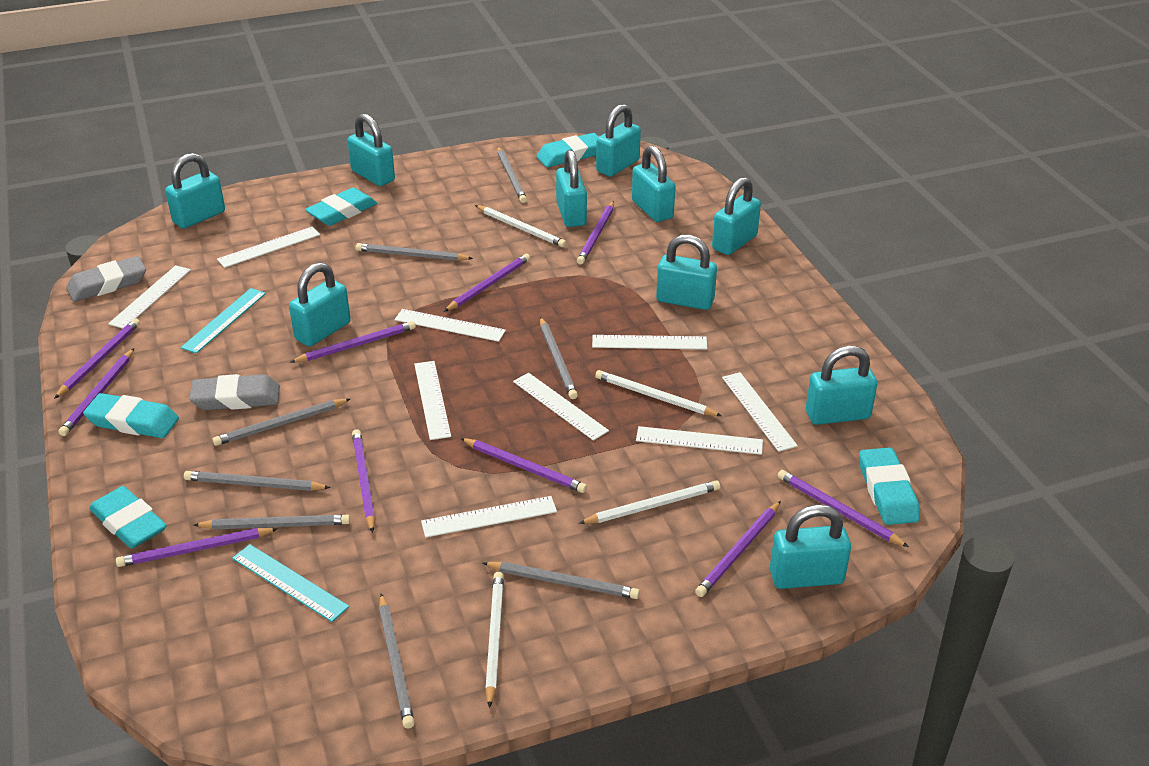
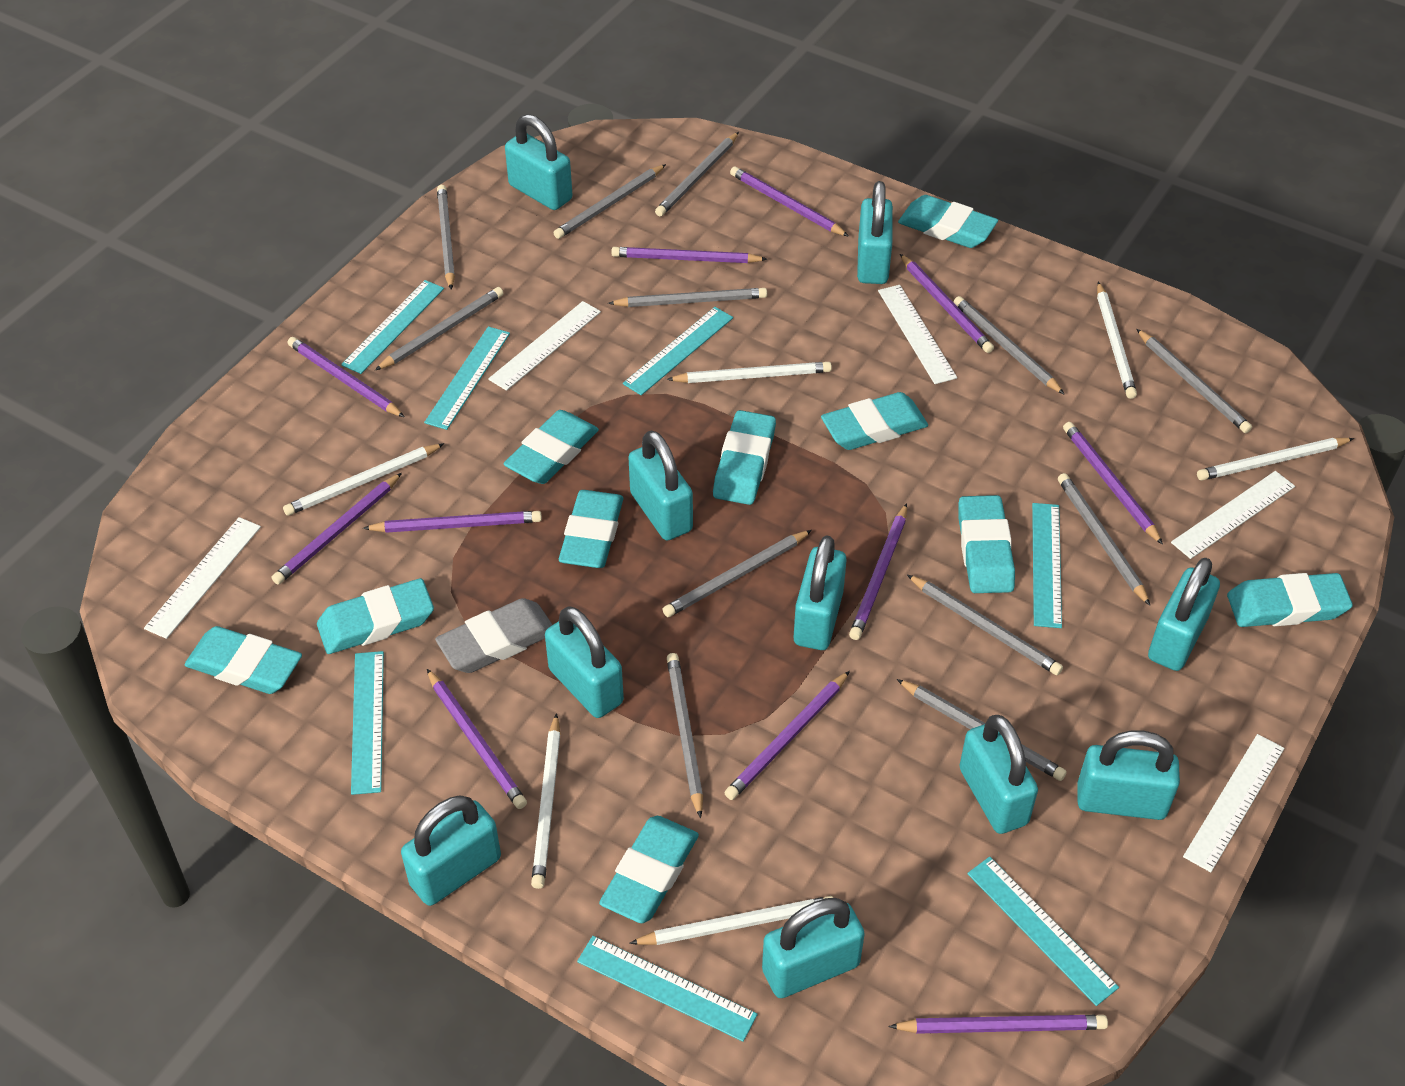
grey eraser: [66,256,146,302] [189,374,280,410] = 2 -> [435,598,552,673] = 1
grey pencil: [184,471,331,491] [194,515,350,529] [212,399,350,446] [356,243,473,261] [379,593,415,729] [483,562,640,599] [497,147,527,203] [540,317,578,399] = 8 -> [375,287,503,370] [437,185,455,290] [554,164,666,239] [608,288,767,307] [655,132,739,217] [663,530,812,617] [667,653,703,818] [897,679,1067,781] [907,575,1063,675] [954,296,1065,395] [1058,473,1150,606] [1136,329,1252,433] = 12
purple pencil: [54,318,140,399] [58,348,134,436] [116,528,278,567] [291,321,416,363] [352,429,375,533] [444,254,530,312] [460,438,587,493] [577,201,614,264] [695,501,781,597] [778,470,909,547] = 10 -> [272,473,402,585] [288,337,404,417] [363,511,542,533] [427,669,527,809] [611,247,767,263] [724,671,850,800] [730,166,849,237] [849,503,907,640] [889,1015,1108,1034] [900,254,994,353] [1063,422,1163,545] = 11
turquoise eraser: [83,393,179,438] [89,486,167,549] [305,188,377,226] [536,133,599,167] [859,447,920,525] = 5 -> [185,626,302,694] [317,578,434,654] [504,410,599,484] [559,490,623,568] [599,816,699,923] [713,410,776,505] [821,392,928,450] [898,195,998,248] [958,495,1015,593] [1227,573,1353,627] = 10
turquoise ruler: [181,288,266,354] [232,544,349,622] = 2 -> [341,280,444,374] [351,651,384,795] [424,326,510,430] [577,936,758,1042] [623,307,733,395] [967,857,1119,1006] [1032,503,1062,628] = 7
white pencil: [475,205,566,247] [485,572,504,708] [579,480,720,524] [595,370,722,416] = 4 -> [283,443,444,516] [531,713,560,889] [629,896,834,945] [667,362,832,383] [1097,282,1137,399] [1197,438,1354,481] = 6
white ruler: [108,265,191,328] [217,227,320,268] [394,309,506,342] [414,361,451,440] [421,496,557,538] [513,373,609,441] [592,335,708,349] [636,426,763,455] [722,372,798,452] = 9 -> [144,517,261,639] [488,301,601,391] [878,285,957,384] [1171,471,1295,559] [1183,734,1284,872] = 5

